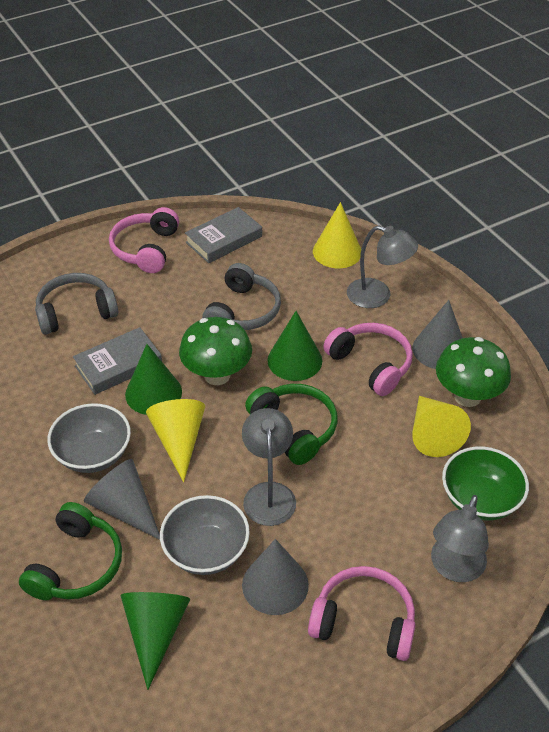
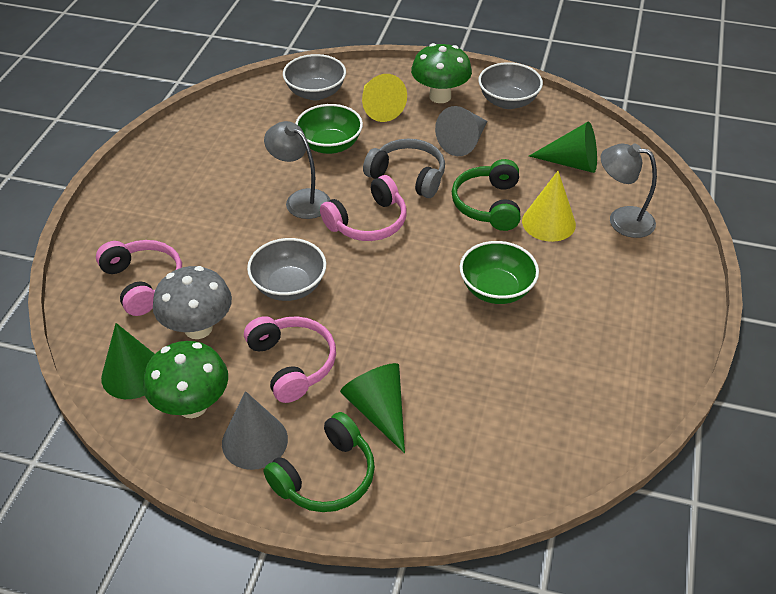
green bowl: [442,446,529,520] = 1 -> [295,104,363,154] [460,241,539,304] = 2
grey book: [73,327,162,395] [185,207,262,263] = 2 -> none = 0
grey bowl: [47,403,131,473] [160,495,250,575] = 2 -> [247,238,326,301] [283,54,346,100] [478,62,543,109] = 3
grey cone: [84,459,160,540] [242,539,309,615] [412,300,463,369] = 3 -> [222,391,288,470] [435,106,487,156] = 2
grey headphones: [35,273,118,335] [202,263,281,330] = 2 -> [363,139,445,198] = 1
grey lamp: [242,408,296,526] [347,225,418,308] [431,495,489,582] = 3 -> [264,121,330,219] [600,143,657,238] = 2
grey mushroom: none = 0 -> [153,266,232,339] = 1
yellow cone: [146,399,205,482] [313,202,361,268] [412,396,471,457] = 3 -> [362,74,407,122] [522,171,576,242] = 2

